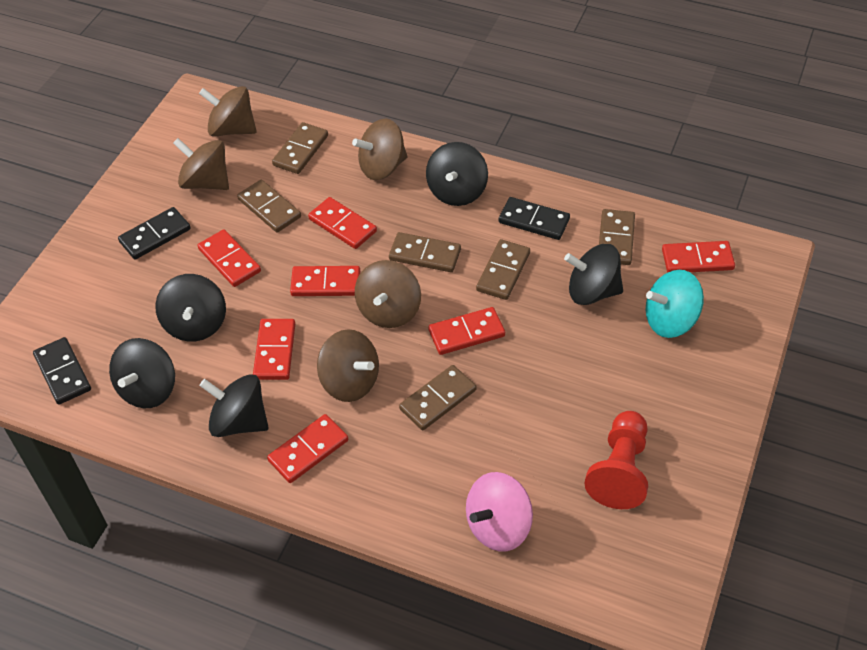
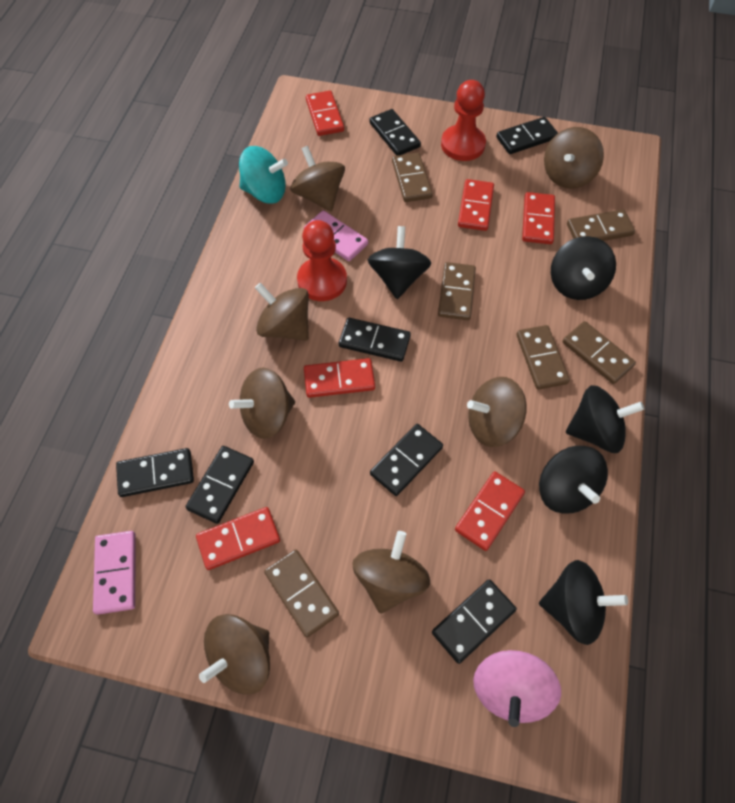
black domino: [33,337,91,405] [118,207,191,260] [499,197,570,240] = 3 -> [116,448,194,497] [186,446,254,524] [339,318,411,362] [369,109,421,156] [370,424,443,496] [432,579,517,664] [496,117,558,154] = 7
brown spinning top: [173,138,229,190] [199,86,257,137] [317,329,379,402] [352,118,407,180] [355,260,421,328] = 5 -> [199,614,270,695] [229,367,295,439] [255,283,309,341] [290,146,345,212] [352,531,430,614] [467,377,527,447] [544,127,604,189] = 7
pink domino: none = 0 -> [93,531,136,615] [304,210,368,261] = 2
red domino: [198,229,261,287] [253,319,295,380] [267,414,348,483] [290,266,360,296] [308,197,377,249] [428,307,505,355] [662,241,735,273] = 7 -> [196,507,280,570] [304,358,375,398] [306,91,344,136] [455,472,525,551] [458,179,494,231] [522,192,555,244] = 6
red pawn: [584,411,648,509] = 1 -> [297,220,347,301] [441,80,486,161] = 2

